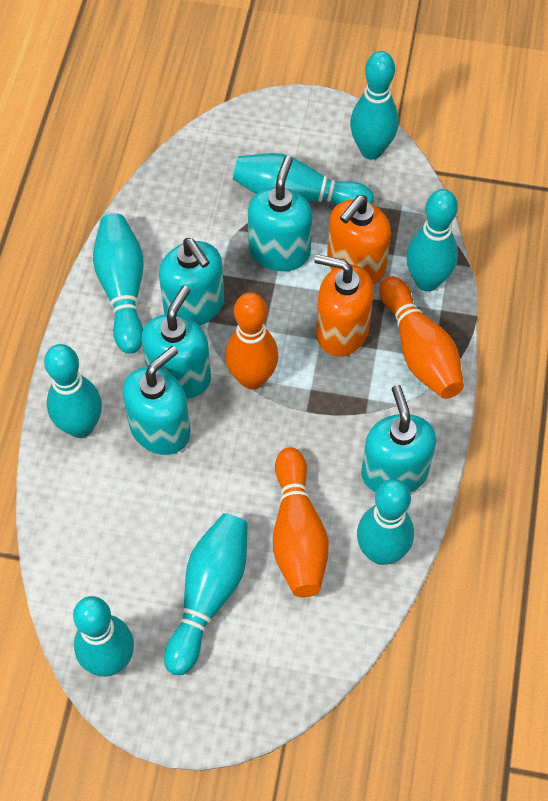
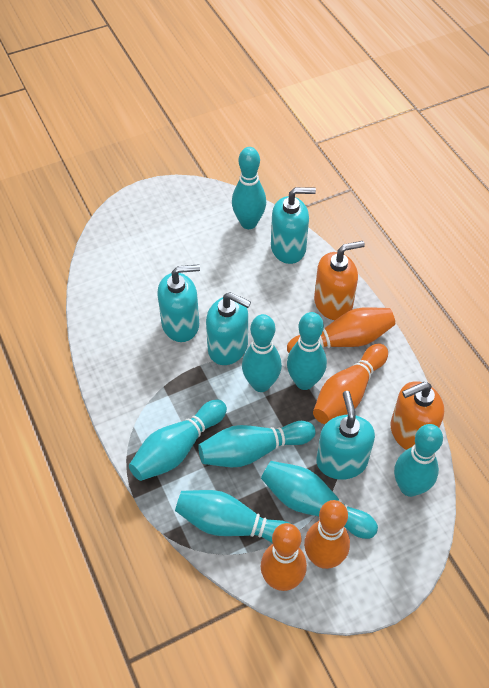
orange bowling pin: [225,293,279,390] [273,447,329,597] [379,276,464,399] = 3 -> [261,523,307,591] [287,307,395,353] [304,500,350,569] [313,344,388,424] = 4
turquoise soap dispenser: [122,346,191,455] [142,286,211,399] [159,238,224,326] [248,156,312,271] [361,385,436,493] = 5 -> [157,264,200,342] [206,292,251,365] [271,187,316,264] [316,391,375,480] = 4

